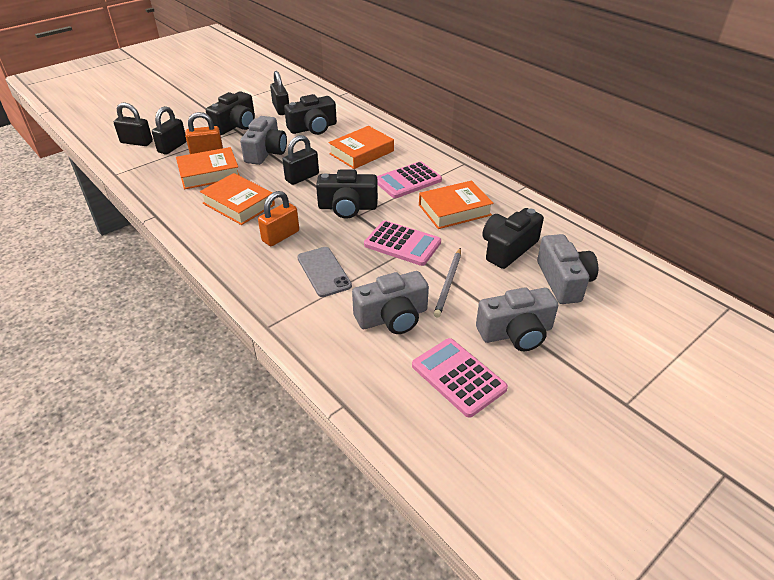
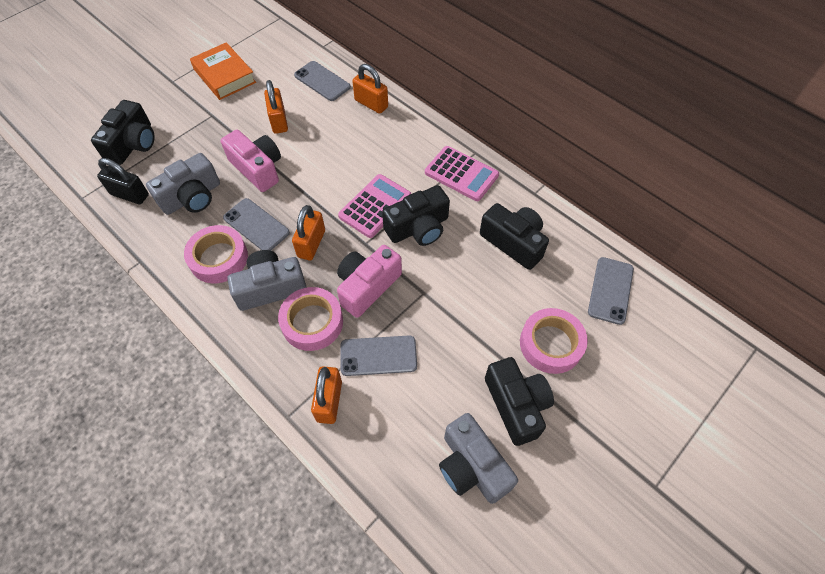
black padlock: [114,102,153,146] [152,106,187,155] [270,71,289,115] [283,135,319,185] = 4 -> [97,158,149,204] = 1
grey camera: [240,116,287,165] [352,271,429,334] [476,287,558,351] [537,234,598,304] = 4 -> [146,153,220,215] [227,250,307,311] [439,413,518,504] = 3
grey pencil: [434,248,461,317] = 1 -> none = 0
grey phone: [297,247,352,297] = 1 -> [223,198,290,250] [294,61,351,101] [340,335,417,376] [588,257,634,325] = 4
orange book: [176,147,240,189] [200,173,275,225] [329,126,394,169] [419,180,493,229] = 4 -> [190,42,256,100] = 1
orange padlock: [185,112,223,154] [258,191,299,246] = 2 -> [264,80,288,134] [292,205,325,260] [311,367,342,424] [352,64,388,114] = 4
pink calculator: [364,220,441,266] [377,161,442,198] [412,338,508,418] = 3 -> [338,174,411,238] [425,146,499,201] = 2
pink camera: none = 0 -> [221,130,281,192] [337,245,402,318] = 2
pink tape: none = 0 -> [184,225,248,283] [278,287,343,351] [520,308,588,374] = 3

